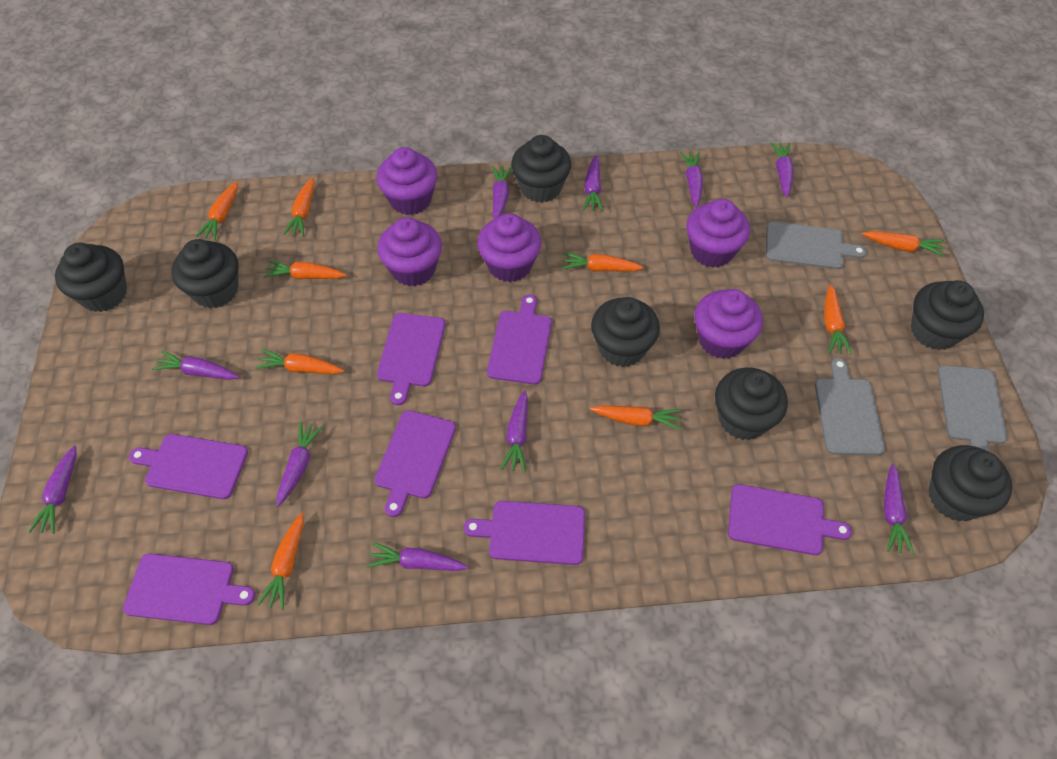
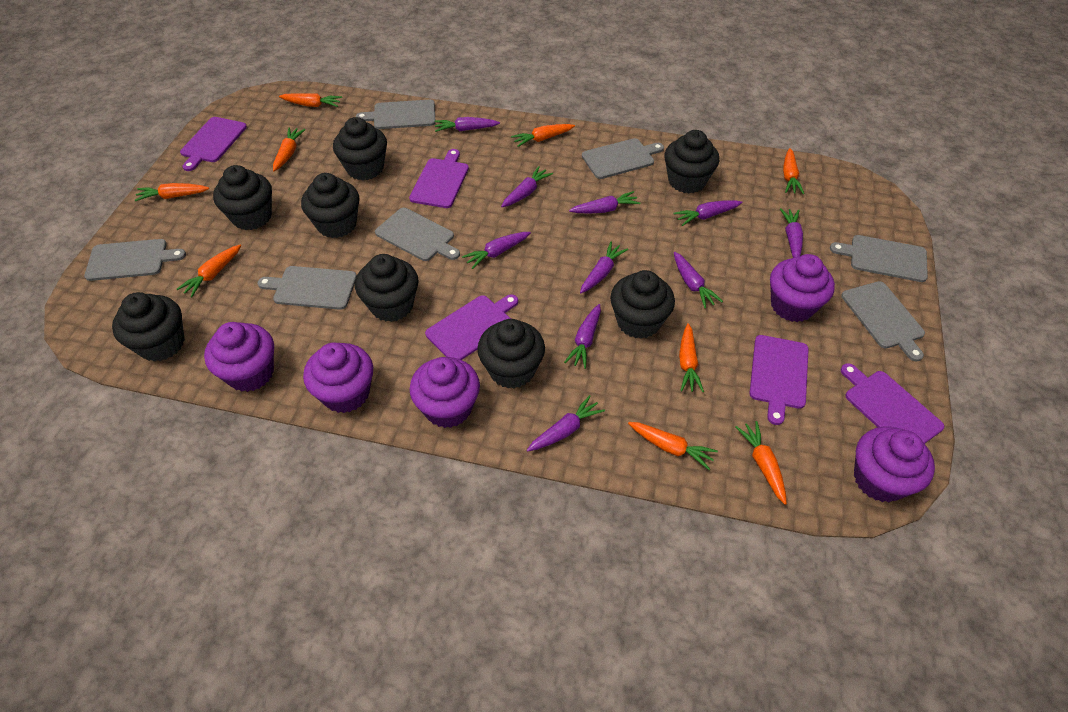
black cupcake: [55,243,127,312] [171,239,238,308] [511,135,571,203] [591,297,660,367] [715,368,788,440] [911,280,984,350] [929,445,1012,521] = 7 -> [112,292,185,362] [213,165,272,230] [301,173,360,238] [333,117,387,181] [355,254,419,322] [477,319,545,388] [610,270,675,339] [664,130,719,193] = 8
grey cutting board: [766,222,867,269] [815,358,885,455] [938,365,1008,452] = 3 -> [84,239,186,281] [257,266,357,310] [356,100,436,129] [375,208,460,261] [582,138,664,179] [830,235,928,282] [841,281,925,362] = 7
purple cutting board: [123,554,255,625] [129,434,248,499] [374,410,456,517] [377,313,445,405] [464,501,585,565] [487,295,552,385] [728,484,852,555] = 7 -> [180,117,247,171] [409,149,469,208] [425,294,518,360] [750,335,809,425] [841,363,944,443] = 5

